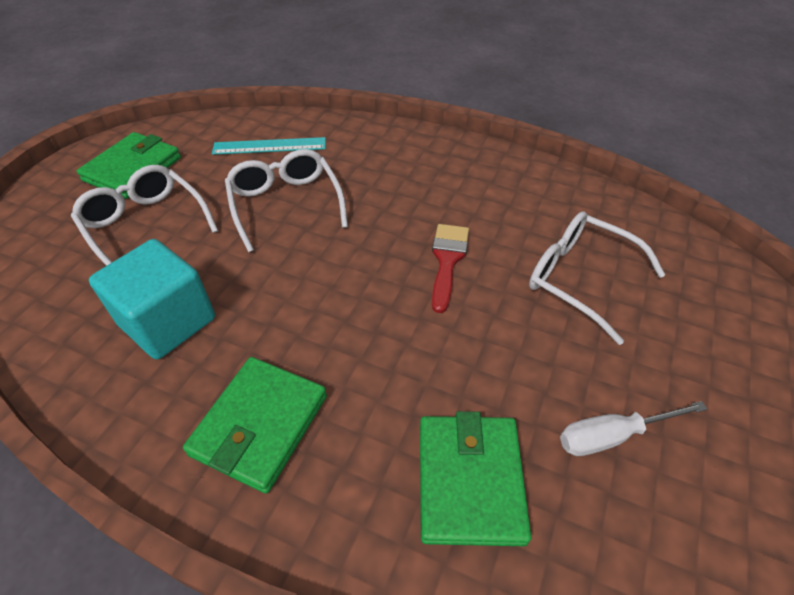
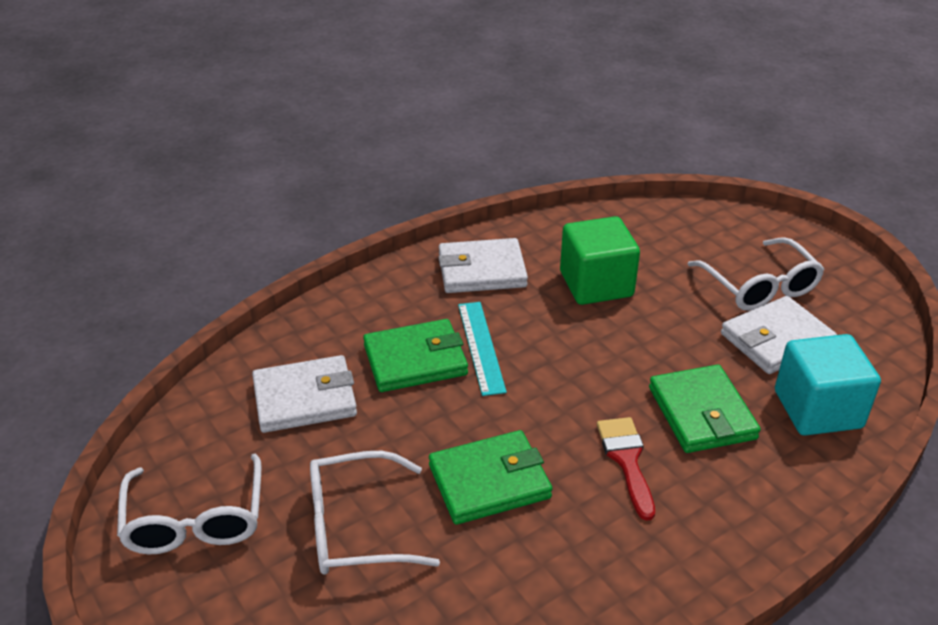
green cube: none = 0 -> [560,216,640,305] = 1
white screwdriver: [560,401,707,456] = 1 -> none = 0
white wallet: none = 0 -> [252,355,357,433] [438,238,528,293] [721,296,837,374] = 3

